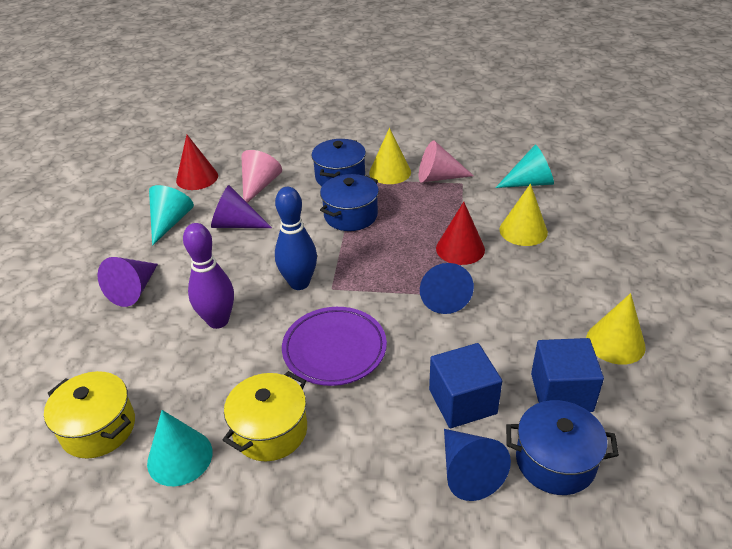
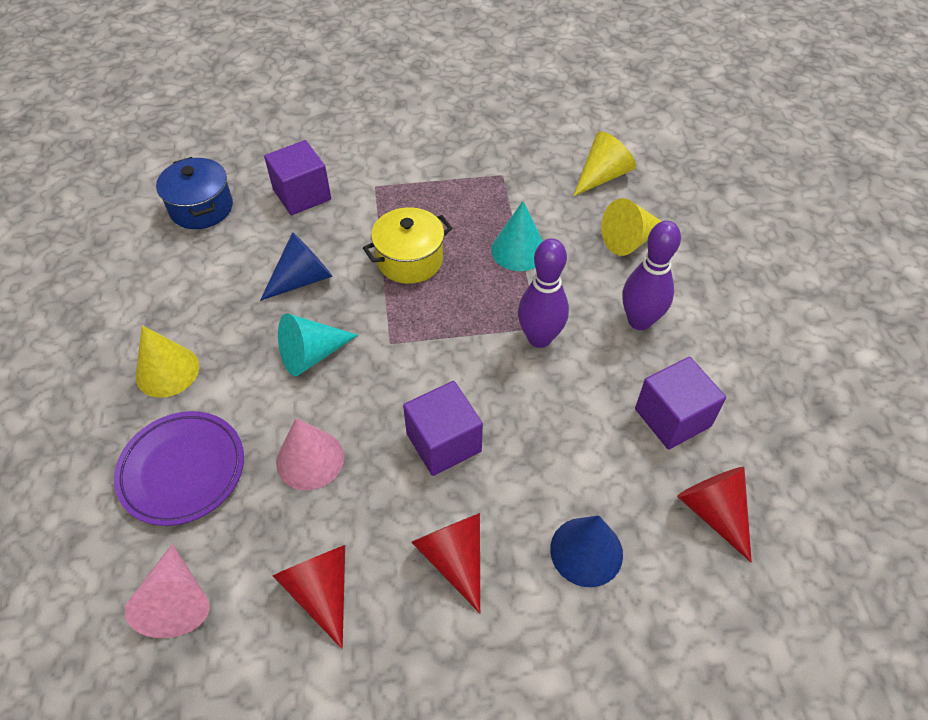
blue bowling pin: [275,187,317,290] = 1 -> none = 0
blue cube: [429,343,502,428] [531,338,604,412] = 2 -> none = 0
blue pot: [311,139,366,186] [320,174,379,231] [506,400,619,495] = 3 -> [156,157,233,229] = 1
purple bowling pin: [183,223,234,329] = 1 -> [518,239,569,348] [622,221,681,330] = 2
purple cone: [98,257,158,307] [211,185,272,228] = 2 -> none = 0
purple cube: none = 0 -> [264,140,331,215] [403,381,483,476] [635,357,726,450] = 3
red cone: [176,135,218,190] [436,202,485,265] = 2 -> [273,545,345,649] [411,513,480,613] [677,467,752,562] = 3
turquoise cone: [147,410,213,486] [149,185,194,246] [495,144,554,188] = 3 -> [278,313,358,376] [491,201,543,271] = 2
yellow pot: [44,371,135,459] [223,371,307,461] = 2 -> [363,207,453,284] = 1

